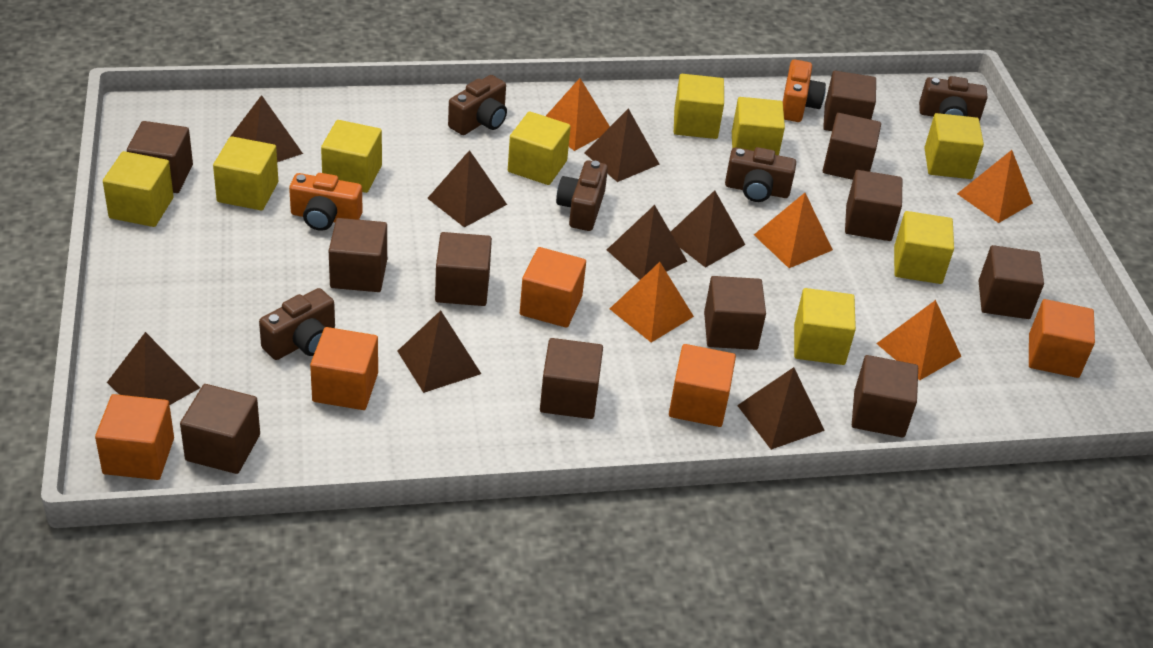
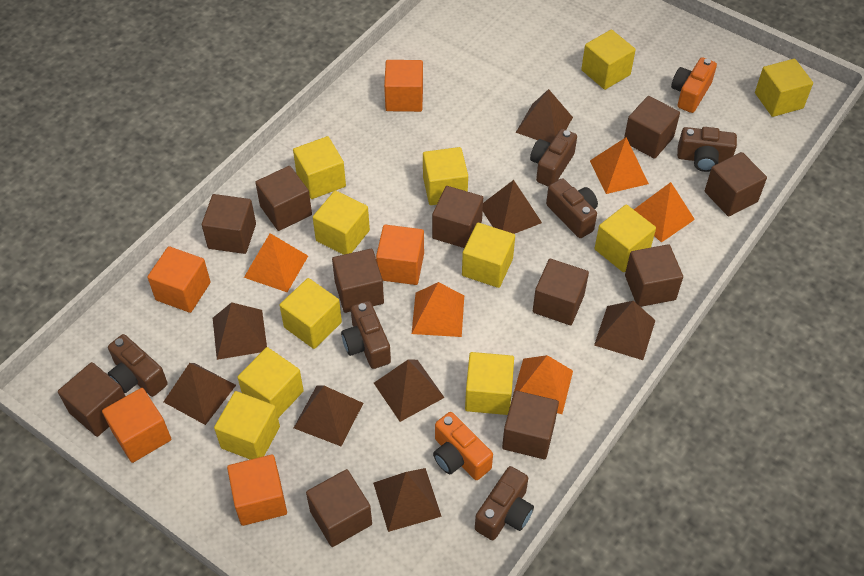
brown camera: [259,288,335,360] [448,75,507,135] [556,160,608,231] [725,147,796,202] [919,76,987,121] = 5 -> [108,334,168,397] [341,301,391,369] [475,466,534,540] [530,129,577,187] [546,178,598,238] [677,127,737,172] = 6
yellow cube: [103,151,174,227] [213,136,278,210] [321,120,382,193] [508,111,571,185] [674,74,724,139] [732,97,785,155] [794,288,856,365] [894,211,954,284] [924,113,984,179] = 9 -> [214,391,280,460] [237,347,304,418] [280,278,342,349] [293,136,346,199] [313,191,370,255] [423,147,468,205] [462,223,515,288] [465,352,514,415] [581,30,636,90] [595,204,656,272] [755,59,813,117] = 11

